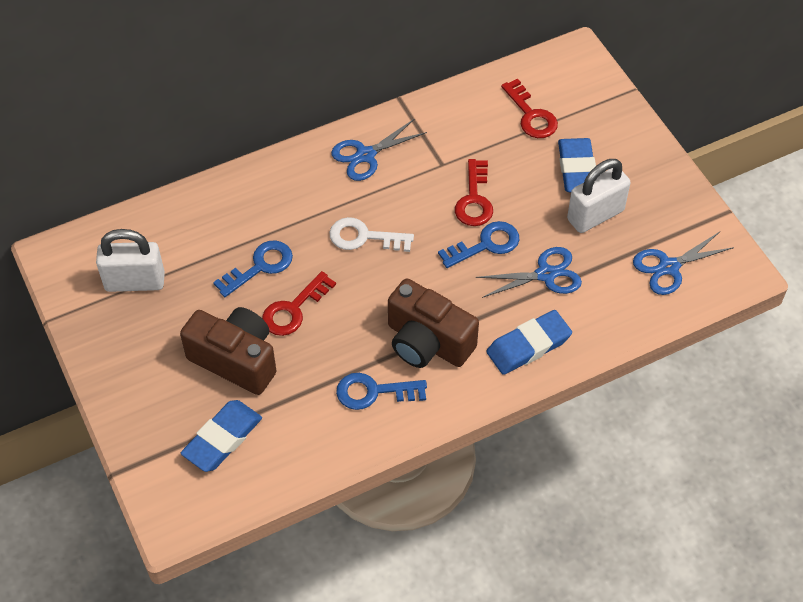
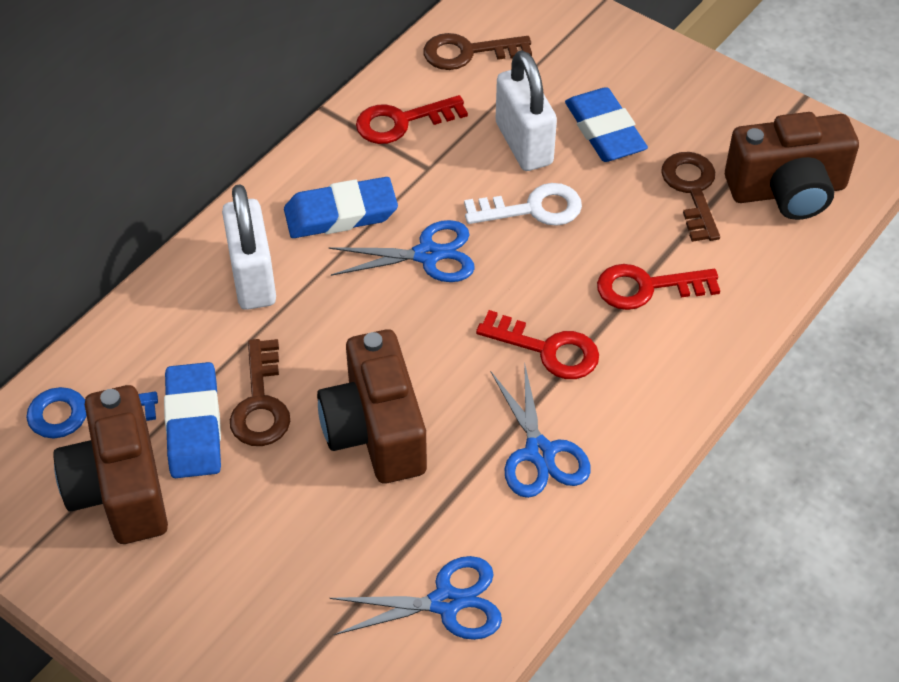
blue key: [213,240,293,297] [336,373,427,410] [438,221,519,268] = 3 -> [26,387,158,439] = 1
brown camera: [180,307,276,395] [388,278,479,368] = 2 -> [53,385,168,544] [317,329,427,483] [725,112,859,220] = 3
brown key: none = 0 -> [230,339,290,446] [424,33,532,70] [661,152,720,242] = 3

